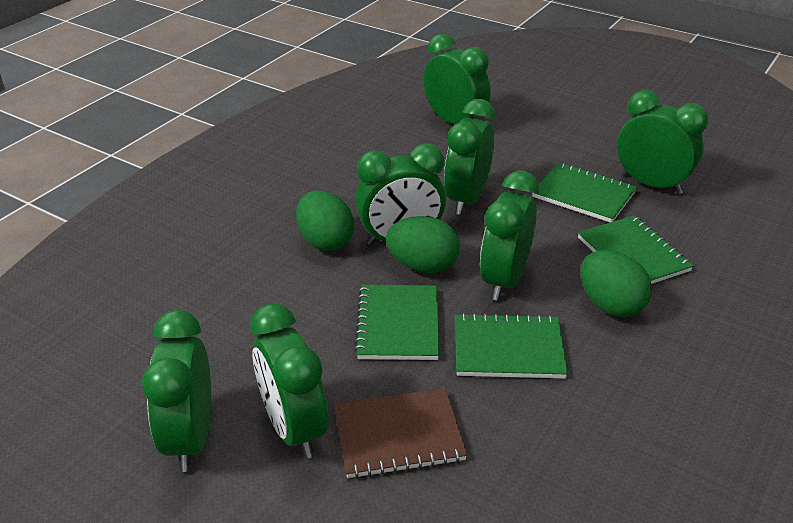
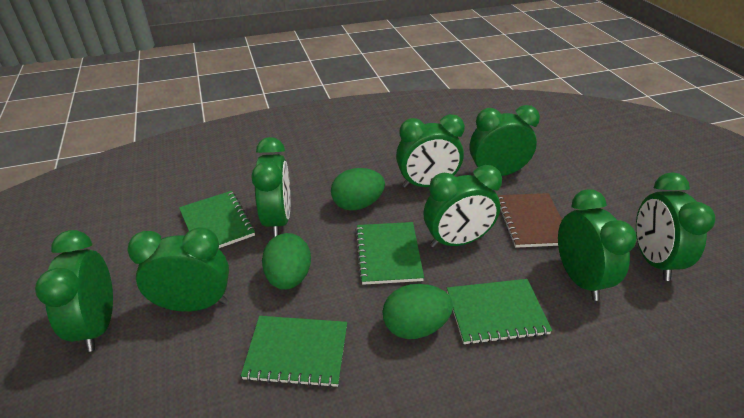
green clock: [142,310,211,472] [250,303,328,459] [355,144,446,246] [423,34,491,124] [444,99,495,215] [480,171,539,301] [617,90,709,194] = 7 -> [35,230,113,352] [127,227,229,312] [251,137,290,237] [396,114,465,188] [424,165,502,248] [469,105,540,176] [558,189,637,301] [636,172,715,281] = 8

